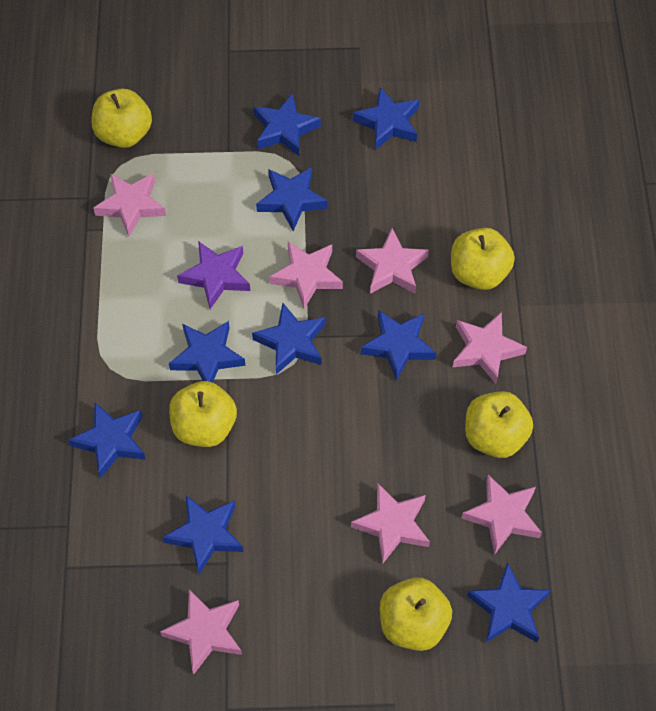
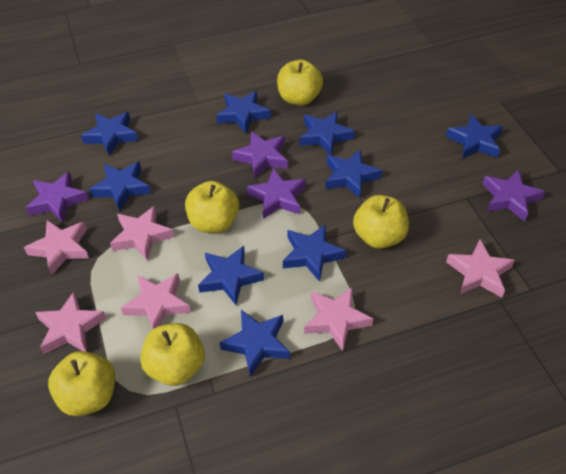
pink star: [93,173,166,237] [160,589,242,674] [270,242,343,309] [351,484,430,563] [356,228,429,294] [453,312,527,384] [462,475,542,555] = 7 -> [24,220,89,275] [35,292,107,354] [110,206,174,261] [121,273,191,329] [304,287,373,351] [446,240,515,298] = 6
purple star: [177,241,250,309] = 1 -> [26,171,89,223] [232,131,288,178] [247,168,306,219] [482,169,546,221] = 4

